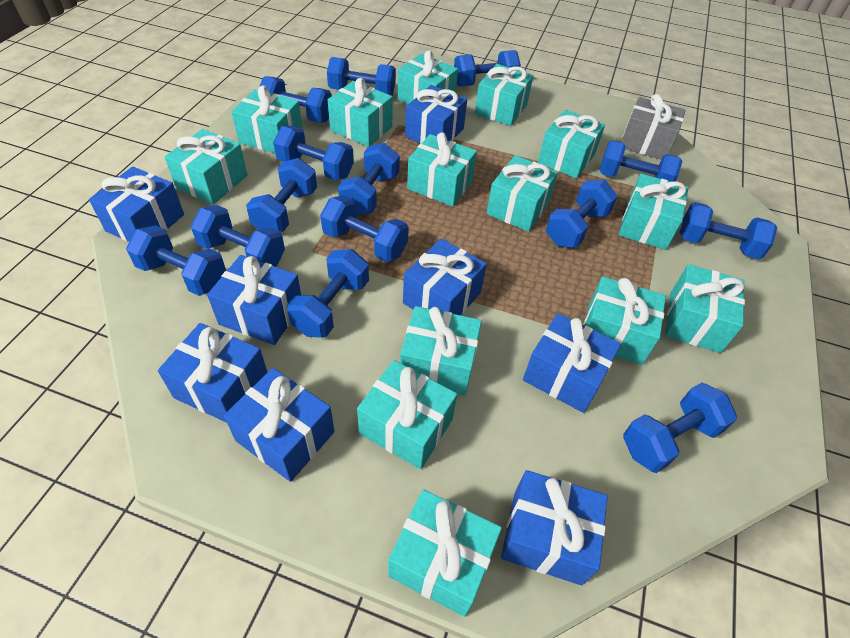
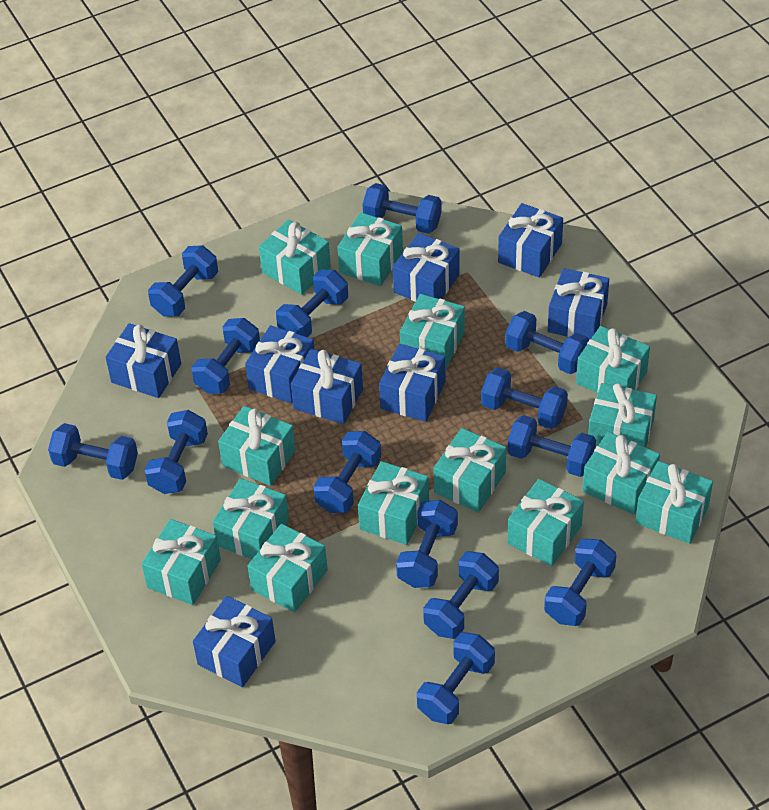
grey gift: [621,94,685,160] = 1 -> none = 0

